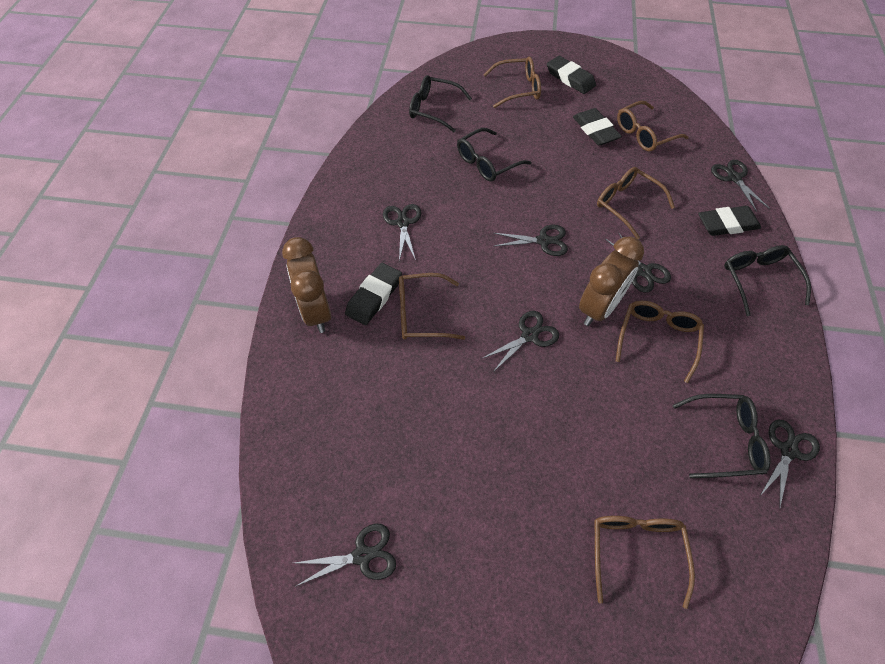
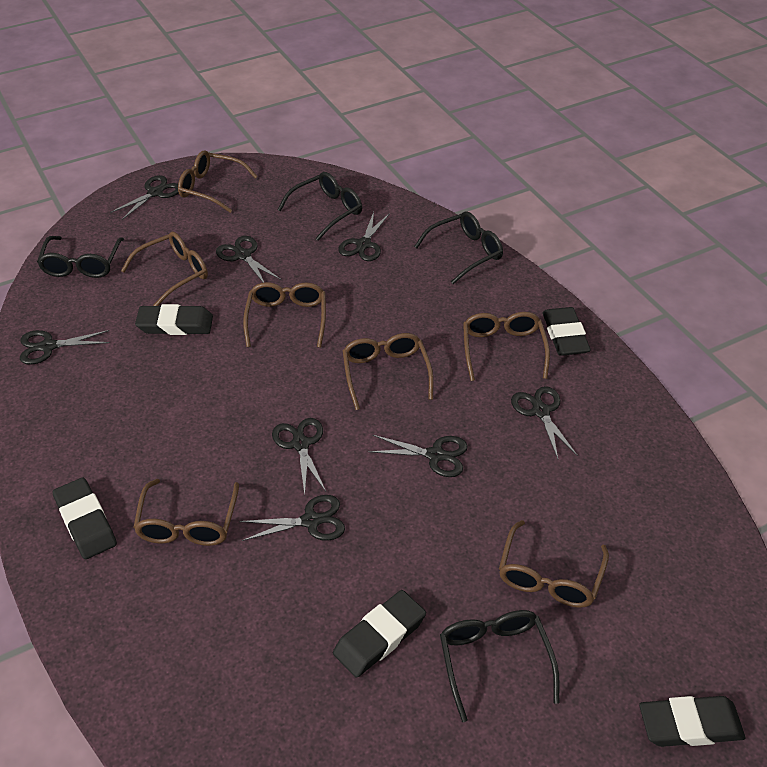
black eraser: [345,263,402,325] [547,56,596,94] [573,108,622,145] [698,206,761,236] = 4 -> [53,478,117,559] [135,304,213,335] [333,590,426,678] [543,307,591,356] [639,696,745,747] = 5
black scissors: [295,524,396,586] [383,204,421,261] [481,311,559,372] [494,225,568,256] [605,232,671,293] [711,160,770,212] [759,419,820,509] = 7 -> [20,330,110,365] [110,175,179,220] [216,236,281,283] [239,495,345,541] [272,418,326,495] [338,212,390,261] [368,435,468,477] [511,386,578,459] = 8
brown clock: [282,237,332,333] [579,236,644,326] = 2 -> none = 0
brown glasses: [399,273,465,340] [483,57,541,108] [594,516,695,609] [597,167,675,239] [616,301,704,383] [617,101,689,151] = 6 -> [121,232,208,306] [133,479,239,546] [178,150,258,213] [243,282,326,348] [343,333,434,410] [463,312,550,381] [499,520,609,608] = 7

